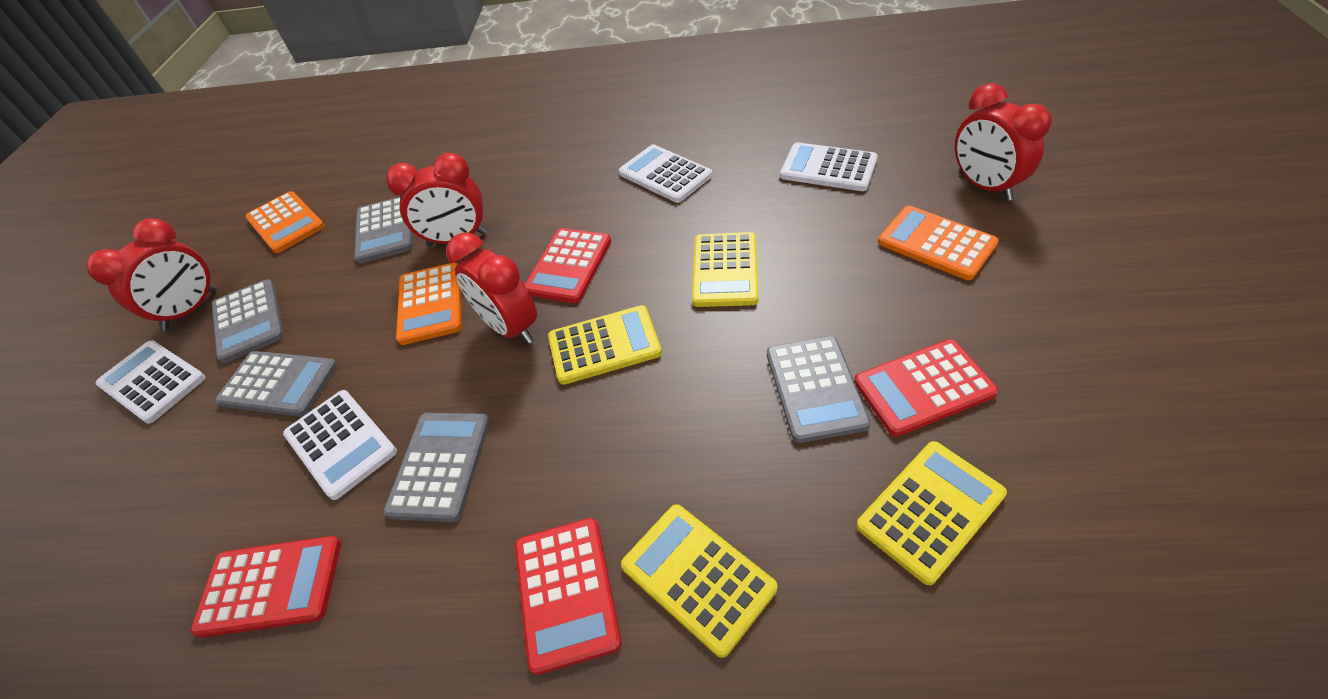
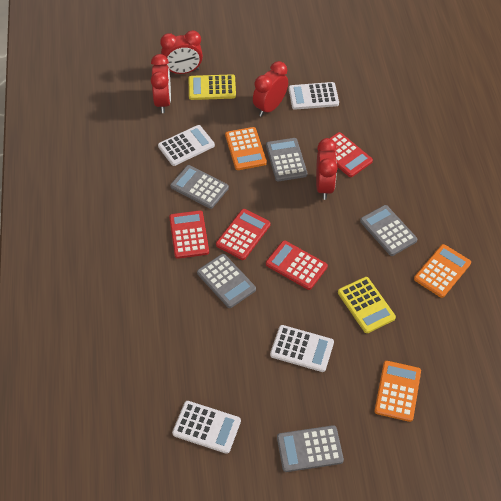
yellow calculator: [548,305,662,385] [621,504,777,658] [692,232,758,307] [856,441,1007,585] = 4 -> [189,74,236,100] [338,277,396,333] = 2

